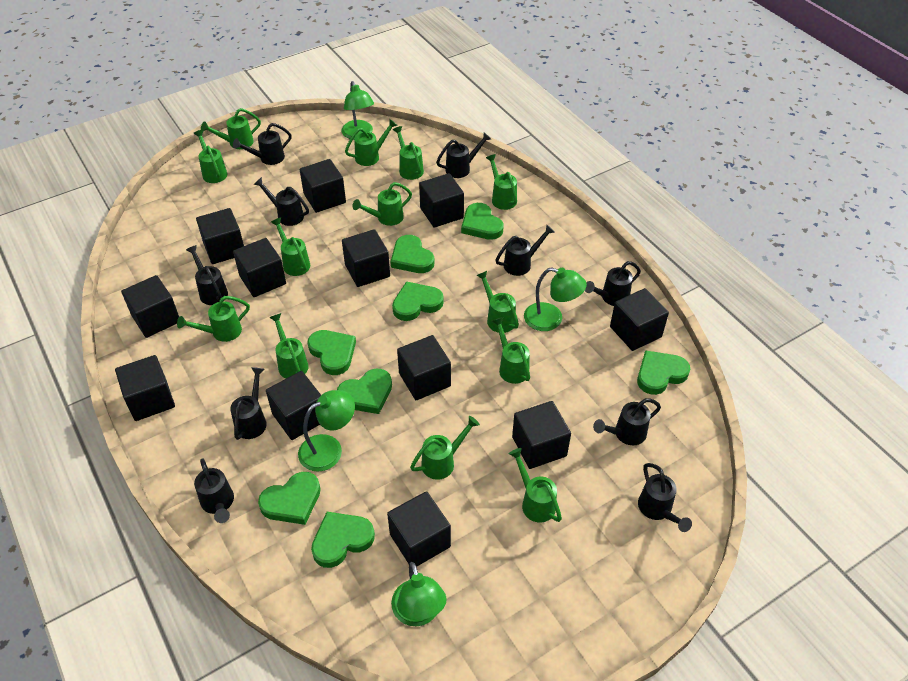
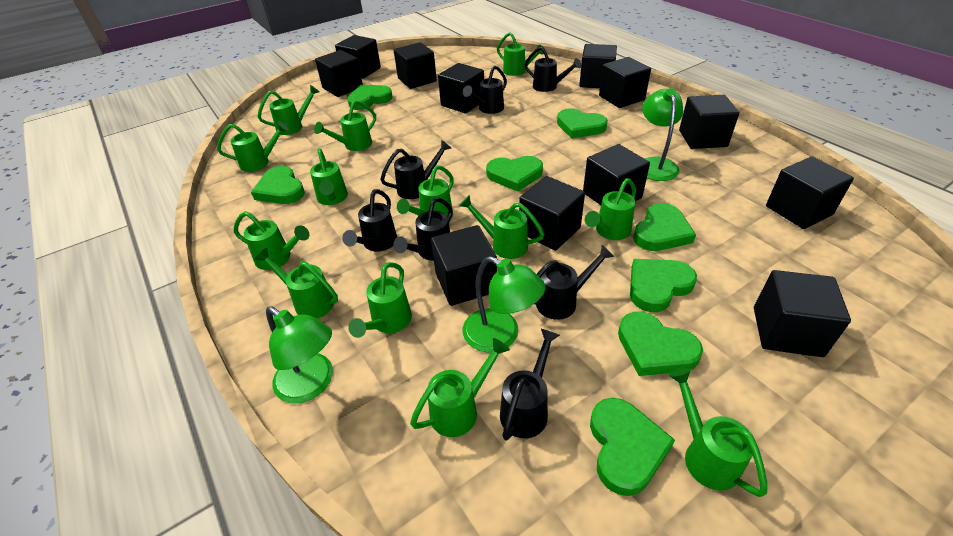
black watering can: [186,245,228,305] [194,458,234,523] [230,367,267,440] [233,123,292,165] [254,177,309,226] [436,132,491,178] [495,225,555,276] [585,261,641,306] [593,398,661,445] [638,463,692,532] = 10 -> [342,189,397,252] [380,140,451,199] [393,198,453,261] [463,66,507,114] [500,329,560,441] [524,47,581,92] [535,245,614,320] = 7
green lamp: [298,390,355,472] [341,81,374,140] [391,562,447,626] [524,267,587,331] = 4 -> [266,306,333,403] [463,256,546,353] [642,88,683,181] = 3

